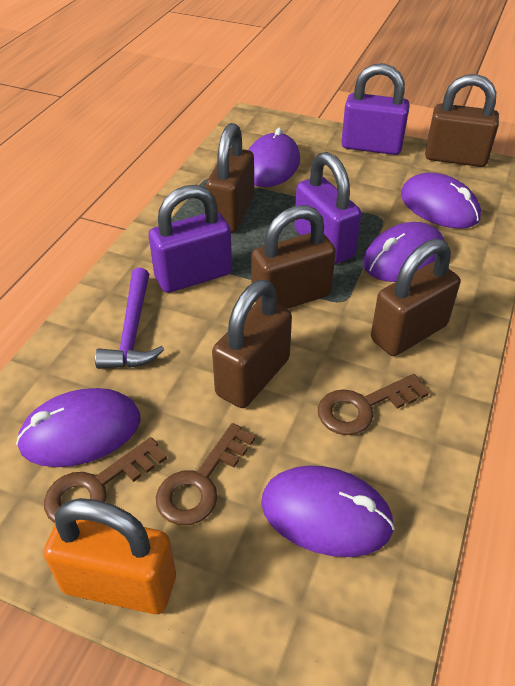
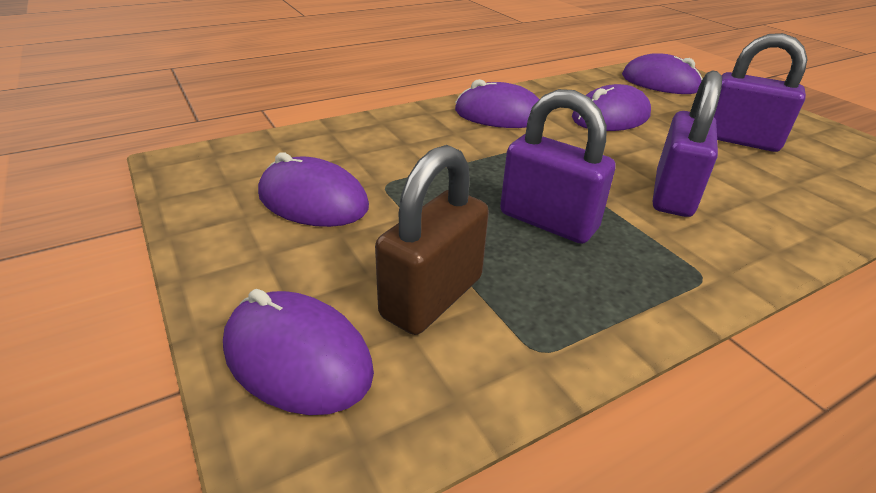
brown key: [44,437,167,523] [156,423,255,525] [318,374,429,435] = 3 -> none = 0
brown padlock: [206,123,254,233] [212,280,292,408] [251,205,336,309] [371,239,460,356] [425,74,499,167] = 5 -> [375,145,489,335] = 1
orange padlock: [44,498,176,614] = 1 -> none = 0
purple hammer: [95,268,164,369] = 1 -> none = 0

